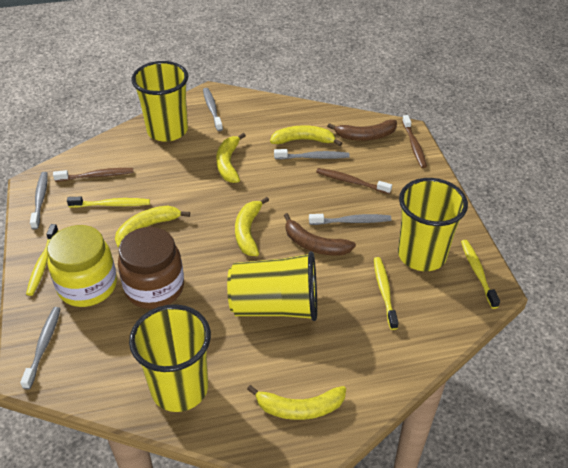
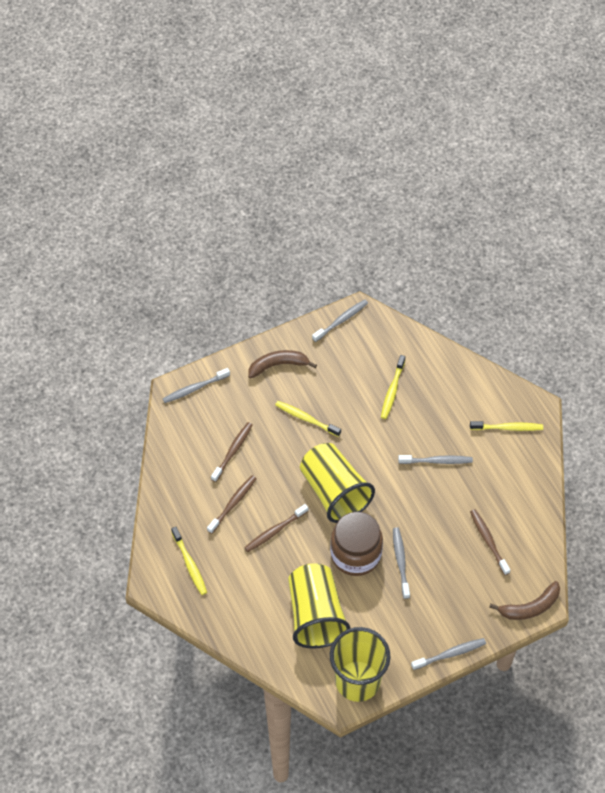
brown toothbrush: [53,168,133,182] [316,168,392,194] [402,115,427,168] = 3 -> [207,475,257,534] [211,422,253,482] [244,504,308,552] [470,509,510,575] = 4
yellow banana: [115,205,190,247] [216,133,246,183] [235,197,269,256] [247,385,346,420] [270,125,342,146] = 5 -> none = 0
yellow cup: [129,304,211,412] [131,61,188,142] [227,251,317,321] [398,178,468,271] = 4 -> [288,563,351,649] [300,443,375,523] [330,627,391,702] = 3
yellow jar: [47,225,117,307] = 1 -> none = 0

